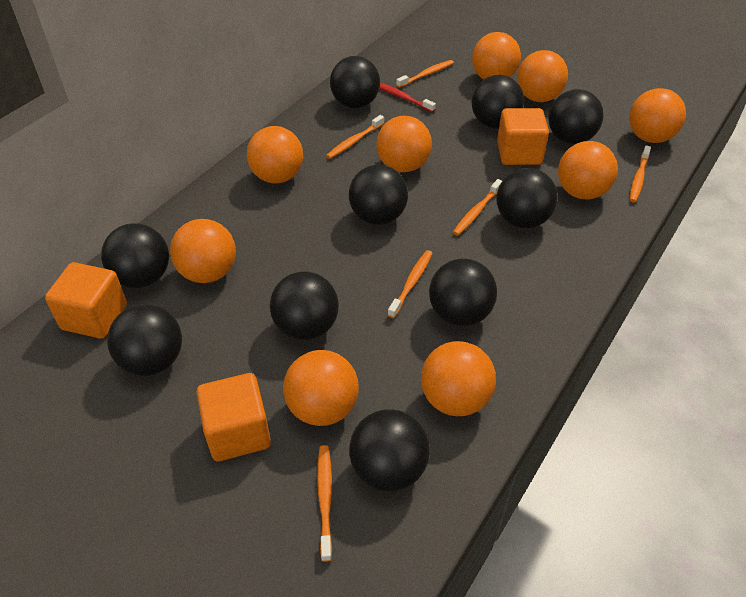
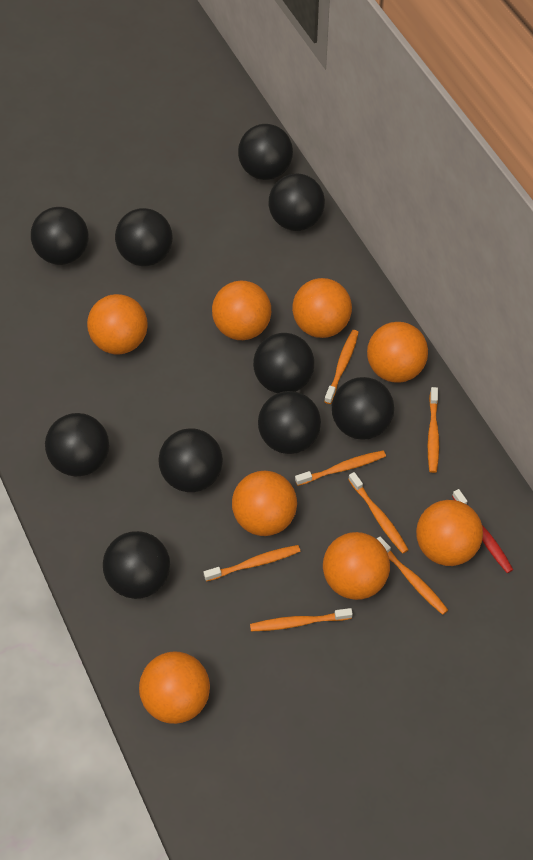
orange ball: [170,219,236,283] [247,126,303,183] [283,350,359,426] [376,116,432,172] [421,341,496,416] [472,32,521,80] [517,50,568,102] [558,141,618,199] [629,88,686,143] = 9 -> [87,294,148,354] [139,651,210,724] [212,281,271,340] [232,471,297,536] [292,278,352,338] [323,532,390,600] [367,322,428,383] [416,500,483,566] = 8
orange cube: [45,262,127,339] [196,373,271,461] [497,108,549,165] = 3 -> none = 0
orange toothbrush: [317,445,332,562] [326,115,384,159] [388,250,433,318] [396,60,454,88] [453,179,502,235] [629,145,651,202] = 6 -> [203,545,301,582] [250,608,353,631] [295,450,386,486] [324,330,359,404] [348,472,409,554] [377,536,448,615] [428,387,439,473] = 7

